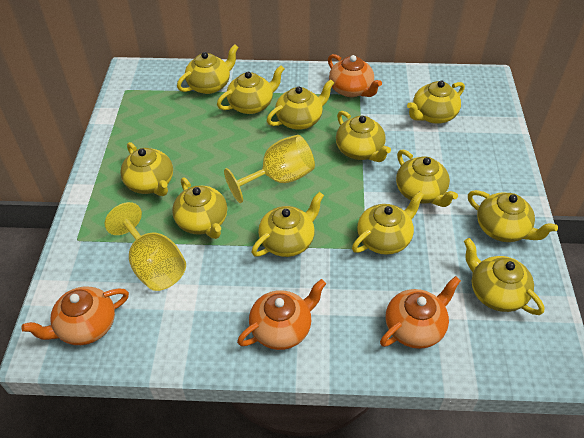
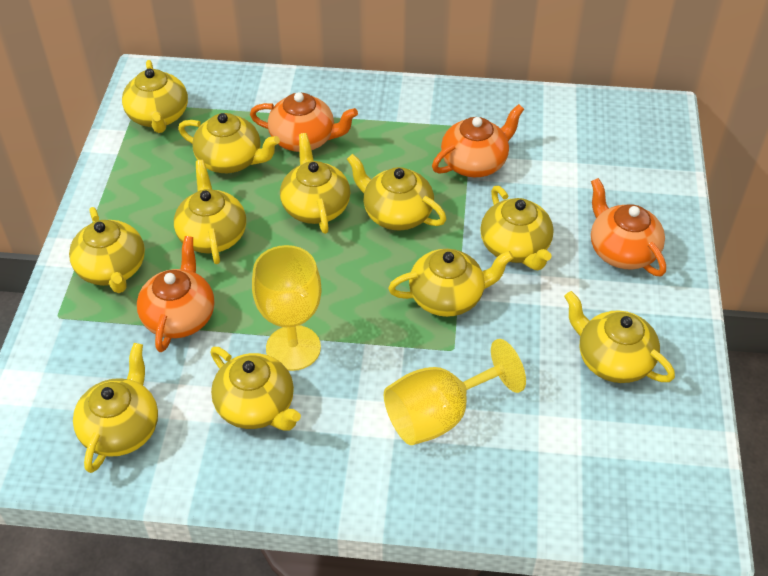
yellow teapot: [120,142,173,196] [172,178,227,239] [177,44,239,94] [217,65,284,114] [252,192,324,257] [267,79,334,130] [336,111,391,162] [352,191,424,255] [396,150,458,207] [407,81,465,124] [464,238,544,315] [468,190,558,242] = 12 -> [69,207,145,293] [73,343,158,473] [122,60,188,133] [174,160,246,264] [178,113,280,173] [211,347,301,431] [280,133,350,234] [347,154,446,230] [388,249,514,317] [480,186,553,270] [564,291,675,383] = 11

